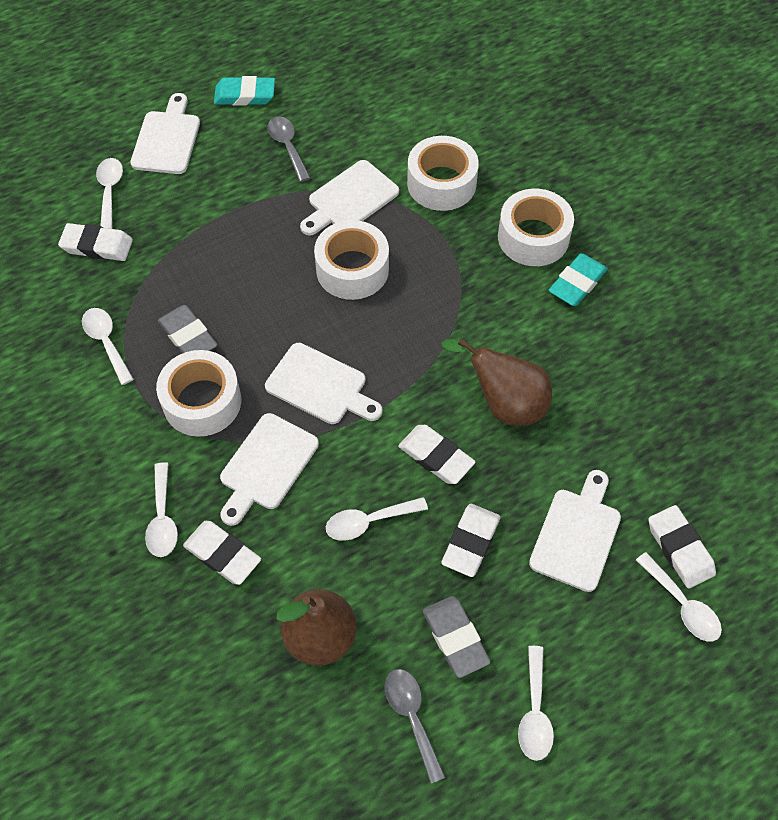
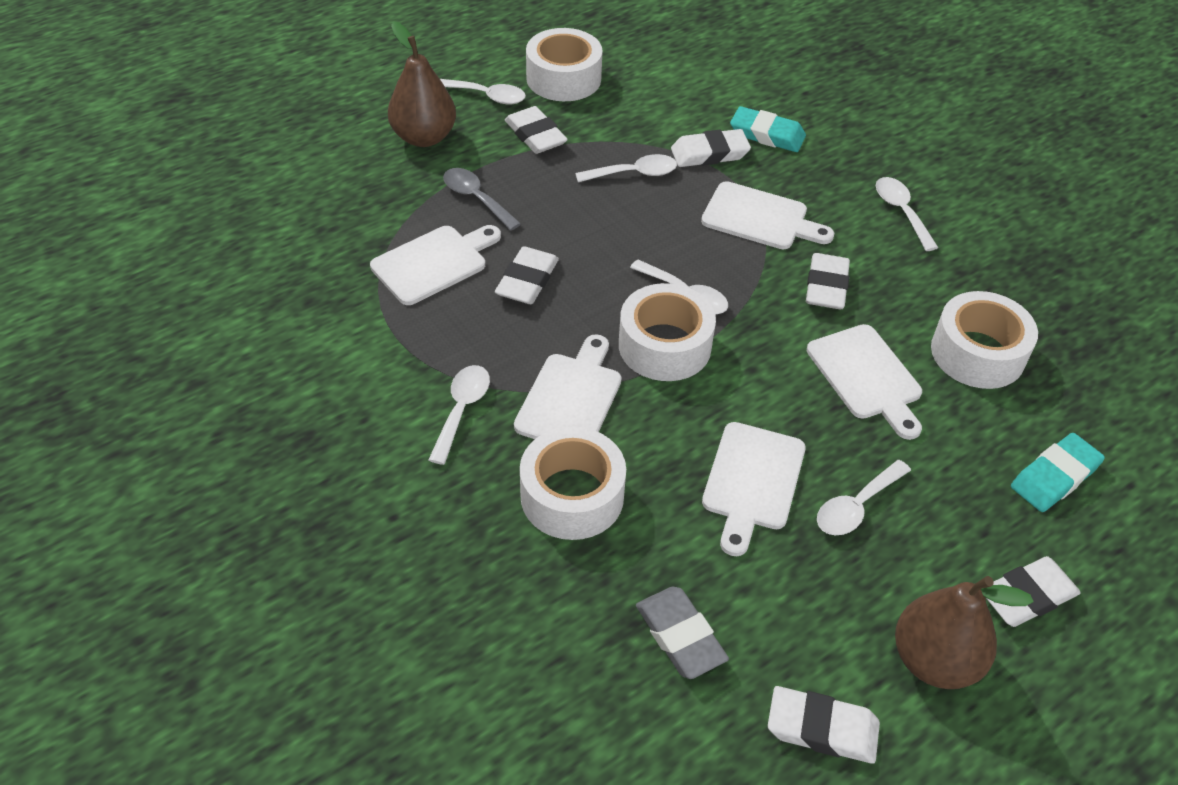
grey eraser: [158,305,217,353] [423,596,491,678] = 2 -> [636,587,729,679] = 1
grey spoon: [268,116,310,182] [385,669,446,784] = 2 -> [443,168,521,231] = 1
white eraser: [58,223,133,261] [183,521,261,585] [398,425,475,484] [441,504,501,577] [648,505,716,589] = 5 -> [495,246,559,304] [505,106,568,154] [671,129,751,167] [768,686,880,764] [806,253,850,309] [985,556,1081,627] = 6

